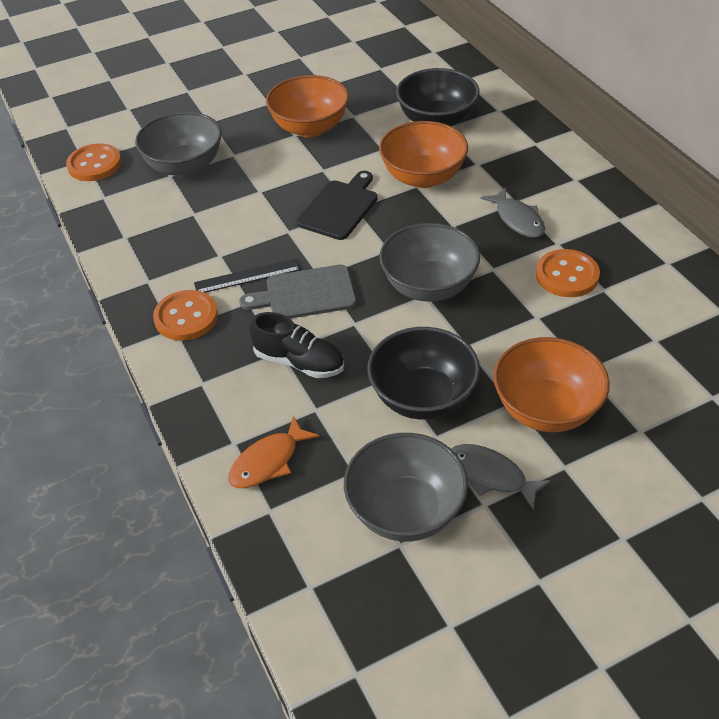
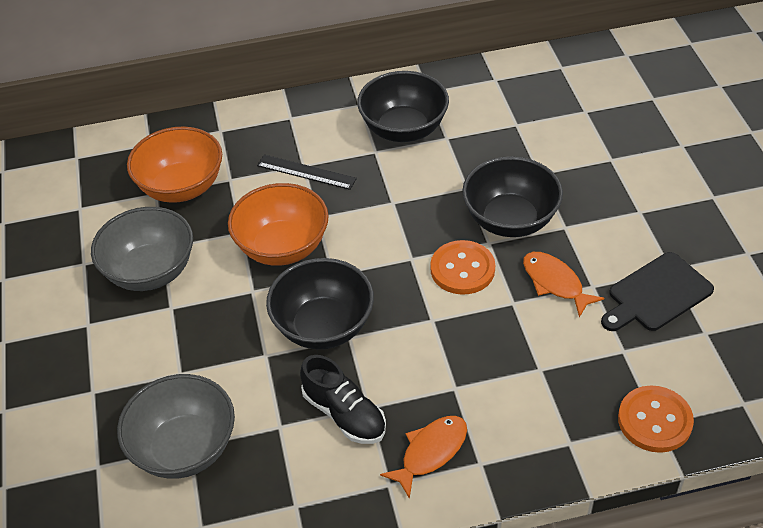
black bowl: [367,327,480,420] [396,68,480,126] = 2 -> [266,258,374,349] [357,71,449,142] [462,156,563,237] = 3
grey bowl: [135,112,222,177] [344,433,468,542] [379,223,480,302] = 3 -> [91,207,193,291] [117,374,235,479] = 2
grey cutting board: [239,265,356,319] = 1 -> none = 0
grey fish: [452,444,552,511] [481,187,545,238] = 2 -> none = 0
orange bowl: [266,75,349,138] [379,121,468,188] [494,337,610,432] = 3 -> [127,126,222,203] [228,183,329,266] = 2
orange button: [66,143,122,181] [153,290,218,341] [536,249,600,297] = 3 -> [430,240,495,295] [618,385,694,453] = 2
orange fish: [228,416,319,488] = 1 -> [380,416,467,499] [523,252,604,318] = 2

